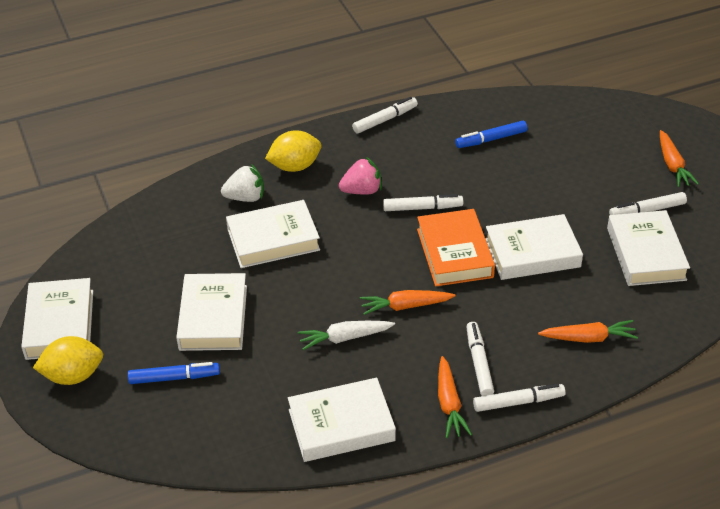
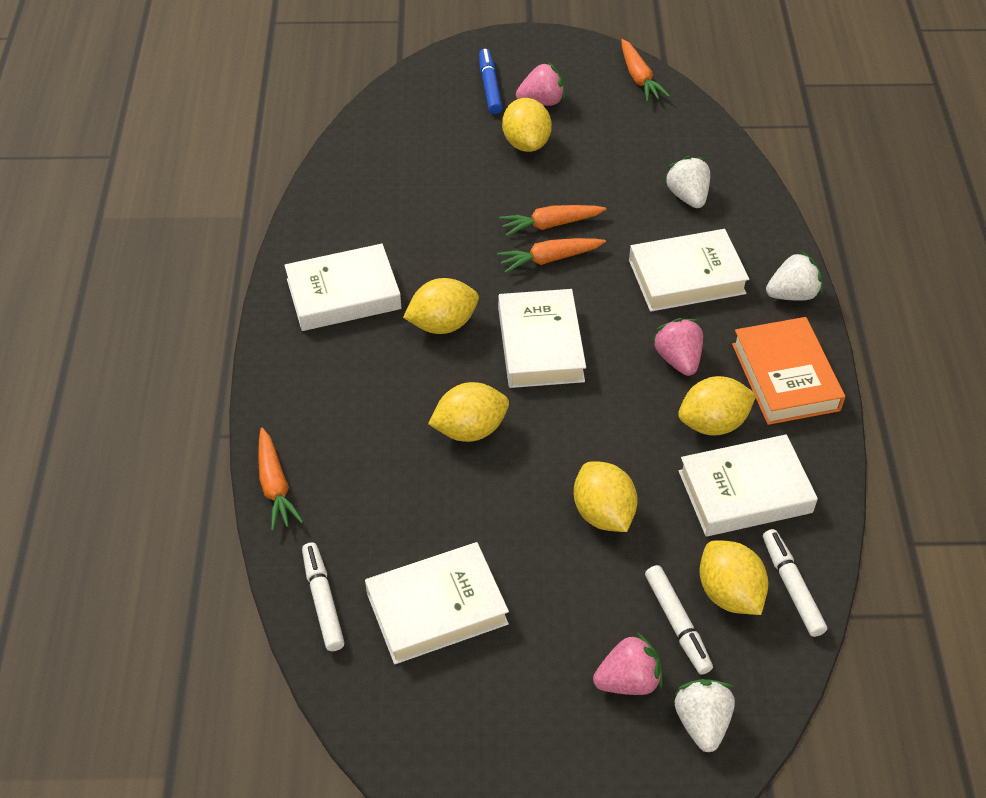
blue marker: [128,362,220,384] [455,121,527,148] = 2 -> [479,49,502,114] = 1
pink strawberry: [339,156,382,195] = 1 -> [516,61,565,106] [593,632,662,695] [652,318,703,376] = 3
white book: [21,278,93,360] [176,273,247,351] [226,200,320,268] [288,378,396,462] [485,214,583,280] [607,210,690,286] = 6 -> [284,244,401,331] [365,542,509,664] [498,289,586,388] [629,229,749,312] [679,434,818,536] = 5
white carrot: [298,321,395,350] = 1 -> none = 0
white marker: [352,97,418,133] [383,194,463,211] [466,322,494,396] [473,384,566,412] [609,192,687,215] = 5 -> [302,542,345,651] [645,565,713,675] [763,529,827,637] = 3
white strawberry: [221,164,264,202] = 1 -> [664,156,710,208] [674,679,735,752] [766,251,823,301] = 3
yellow lemon: [33,336,103,385] [265,130,322,172] = 2 -> [403,278,479,334] [428,382,509,442] [502,98,552,152] [574,462,638,532] [678,376,757,436] [699,540,768,615] = 6

